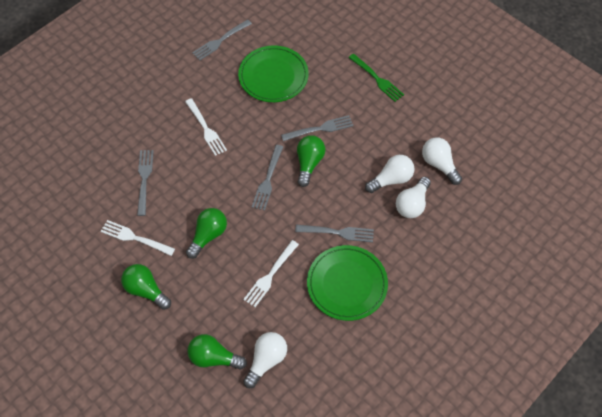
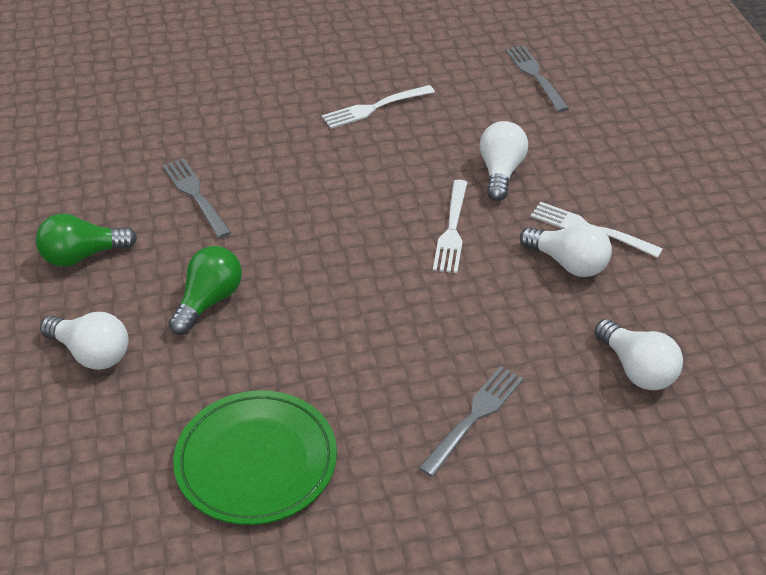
green fork: [348,53,404,102] = 1 -> none = 0
green light bulb: [121,264,171,310] [186,208,227,259] [187,334,247,370] [297,135,326,187] = 4 -> [36,213,137,267] [168,246,242,335] = 2
green plate: [238,46,309,102] [307,245,388,321] = 2 -> [173,390,337,525] = 1
grey fork: [137,150,154,216] [192,19,252,61] [252,145,283,211] [281,115,353,141] [295,224,374,242] = 5 -> [163,158,231,238] [419,366,524,477] [505,45,569,112] = 3

